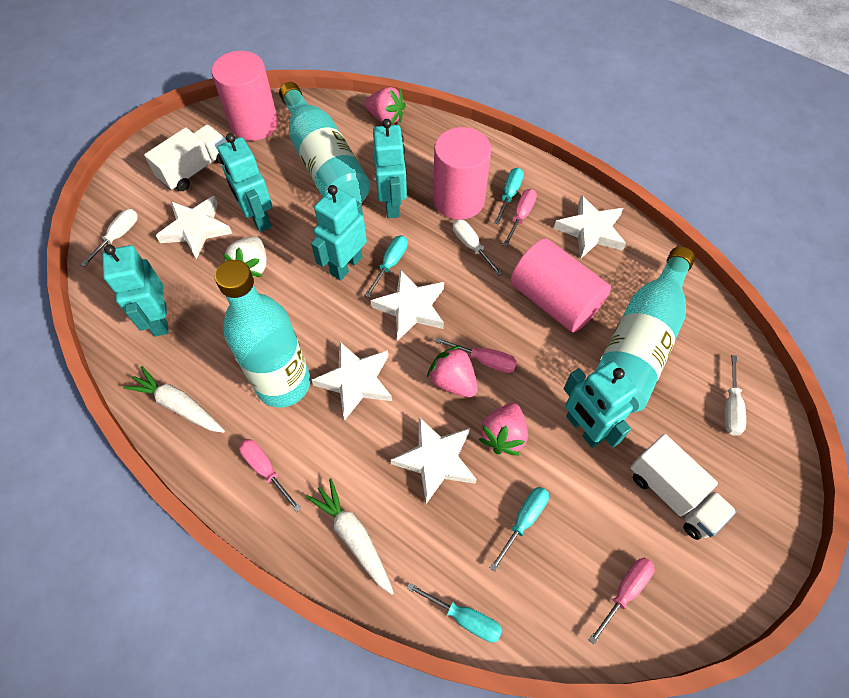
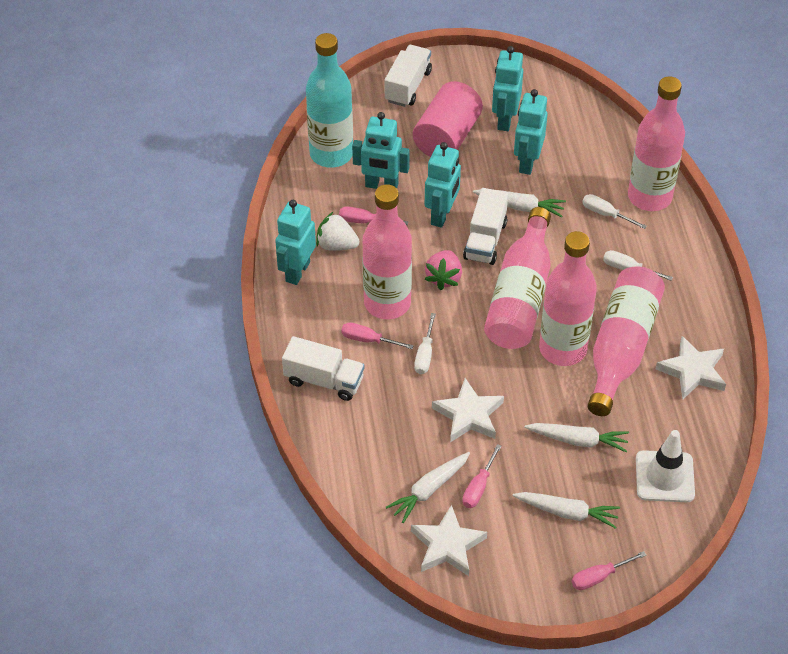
pink bottle: none = 0 -> [362,184,412,319] [484,207,551,349] [539,231,597,366] [588,266,665,416] [628,76,685,211] = 5
pink cylinder: [211,51,278,141] [433,127,491,220] [510,238,611,332] = 3 -> [413,81,483,157] = 1
pink strawberry: [365,87,406,125] [427,345,478,397] [479,403,528,455] = 3 -> [425,250,462,290] = 1
turquoise bottle: [215,260,311,408] [279,82,370,203] [595,247,695,413] = 3 -> [306,33,353,168] = 1
turquoise screwdriver: [365,235,408,297] [407,582,502,642] [490,487,549,572] [494,168,524,225] = 4 -> none = 0
white carrot: [123,366,225,433] [306,478,394,595] = 2 -> [386,452,470,523] [473,189,566,217] [513,492,620,529] [524,423,629,452] = 4
white star: [156,196,232,259] [312,342,392,420] [371,269,444,341] [391,417,477,504] [554,195,626,259] = 5 -> [411,505,487,576] [432,378,504,442] [656,336,726,400] = 3
white traffic cone: none = 0 -> [636,430,695,502] = 1
white truck: [144,125,226,191] [630,434,737,540] = 2 -> [282,336,365,401] [385,45,432,107] [463,188,508,265] = 3

